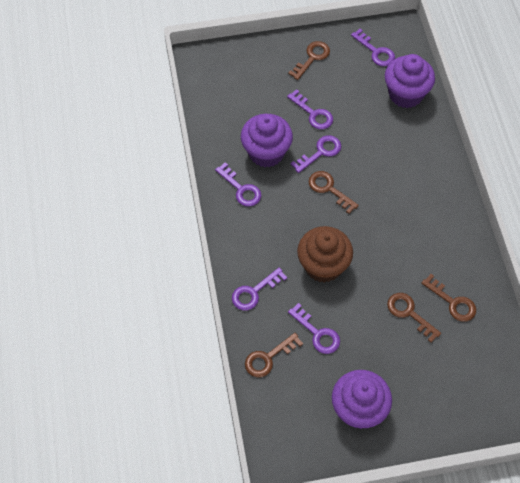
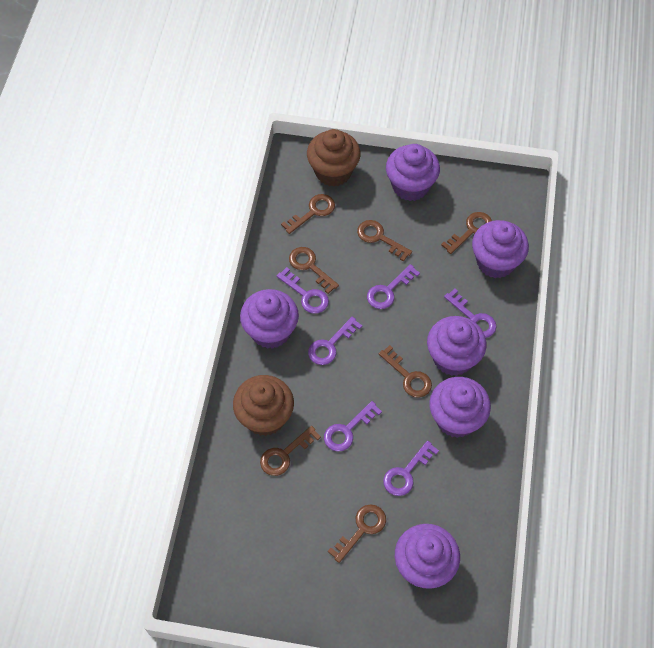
brown cupcake: [297,226,353,283] = 1 -> [233,375,294,436] [307,129,361,186] = 2
brown key: [245,333,303,377] [288,41,330,80] [309,171,359,214] [387,293,441,343] [421,274,476,322] = 5 -> [260,426,321,476] [281,194,335,234] [289,247,339,294] [328,504,386,563] [357,220,412,262] [379,345,432,398] [441,212,492,254] = 7
purple cupcake: [241,114,293,168] [332,370,392,429] [385,54,435,108] = 3 -> [240,289,299,349] [386,144,440,201] [395,524,460,589] [427,316,486,376] [429,377,491,438] [472,220,529,278] = 6

